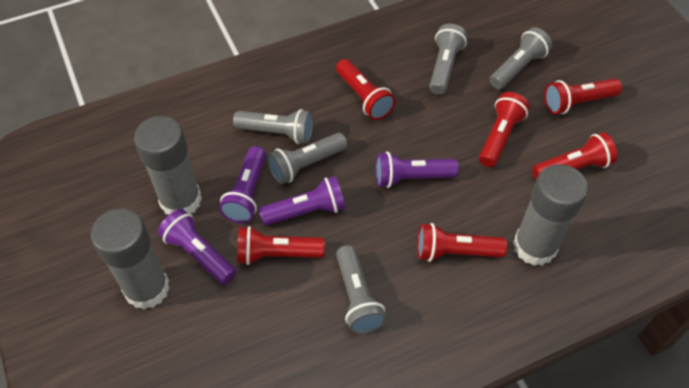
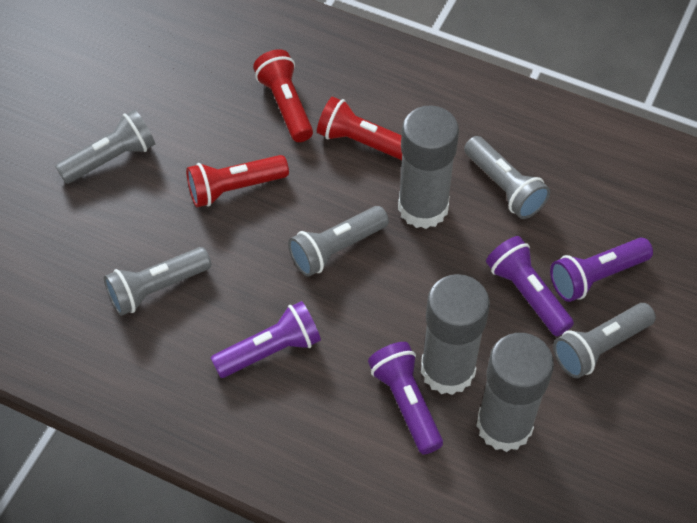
red flashlight: [237,226,325,265] [336,59,396,120] [417,223,507,262] [479,92,530,167] [532,132,618,180] [544,78,622,114] = 6 -> [186,155,289,207] [253,49,313,142] [317,97,402,160] = 3

